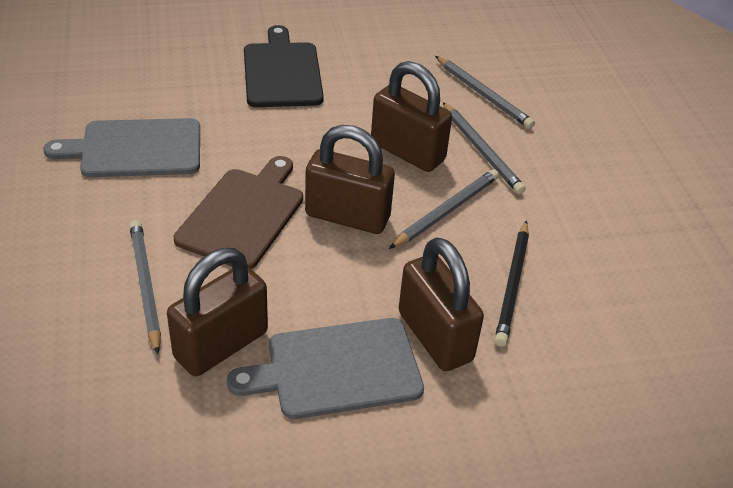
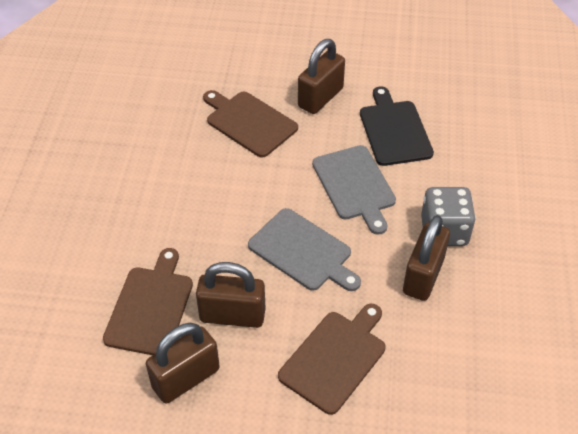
black pencil: [495,220,529,347] = 1 -> none = 0
brown cutting board: [174,156,303,269] = 1 -> [103,248,193,355] [203,90,298,158] [278,304,385,415] = 3
grey dice: none = 0 -> [421,187,476,246] = 1
grey pencil: [130,220,161,355] [389,169,499,249] [435,56,535,129] [443,102,526,194] = 4 -> none = 0

